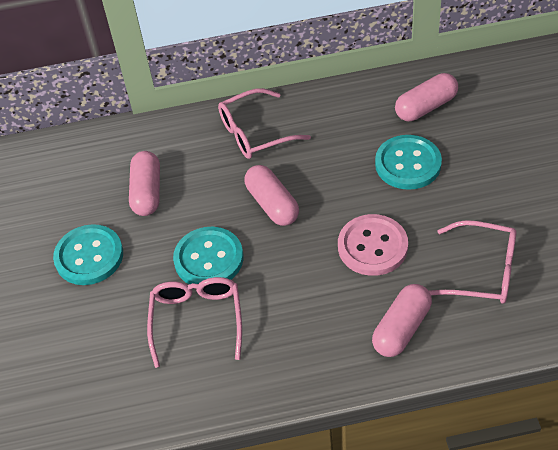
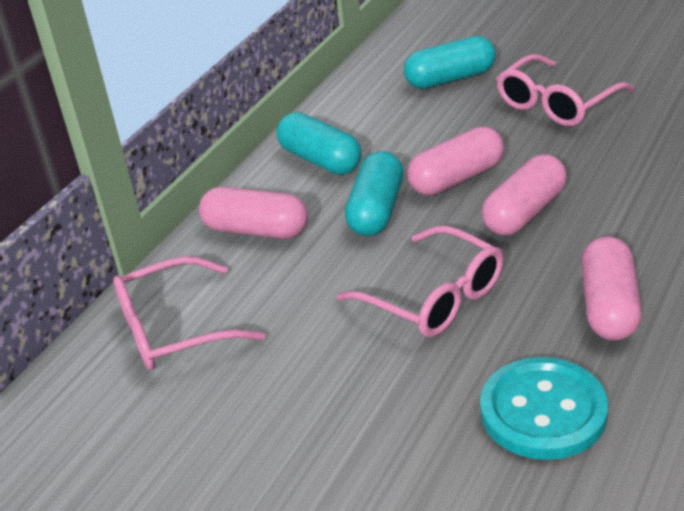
pink button: [338,214,408,276] = 1 -> none = 0
turquoise button: [53,224,123,285] [173,227,243,284] [375,135,442,190] = 3 -> [480,357,608,460] = 1
turquoise capsule: none = 0 -> [276,112,361,175] [345,151,403,236] [404,36,496,89] = 3

